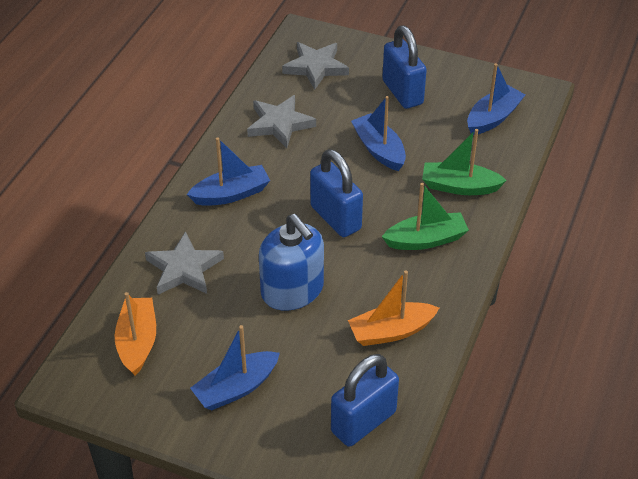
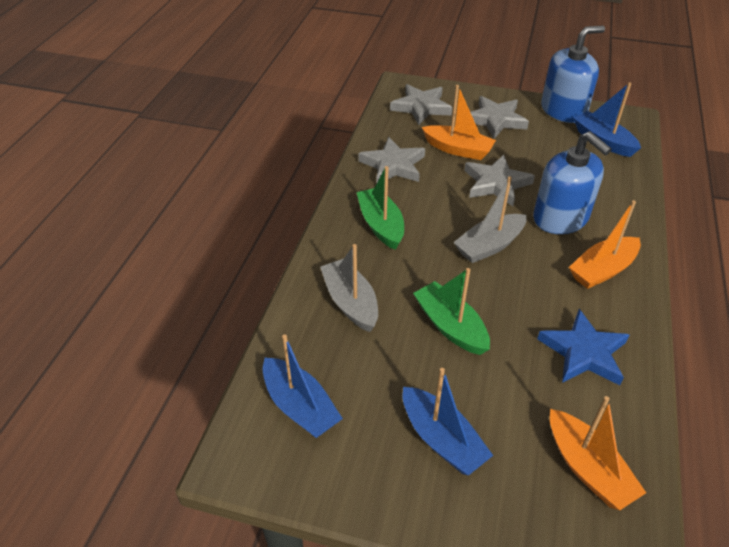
blue boat: [187,138,270,206] [190,325,280,410] [351,96,406,171] [467,63,525,135] = 4 -> [263,335,343,438] [403,368,493,476] [574,82,641,157] = 3
blue padlock: [310,149,363,237] [331,354,399,447] [382,25,427,109] = 3 -> none = 0
blue soap dispenser: [259,214,324,311] = 1 -> [533,131,612,234] [541,26,605,123] = 2
blue star: none = 0 -> [537,309,629,385] = 1
grey boat: none = 0 -> [320,244,378,332] [454,177,527,263] = 2
grey star: [145,231,224,295] [247,95,316,148] [282,42,349,90] = 3 -> [358,137,425,184] [390,84,452,125] [464,155,535,206] [470,96,529,138] = 4
orange boat: [115,292,156,376] [348,270,439,346] = 2 -> [422,85,496,160] [550,396,646,510] [569,200,641,289] = 3

